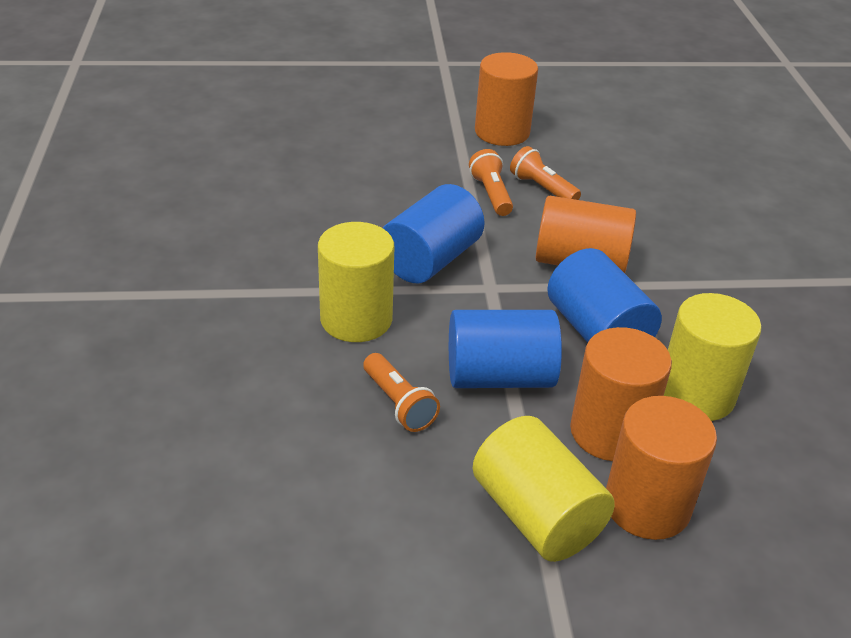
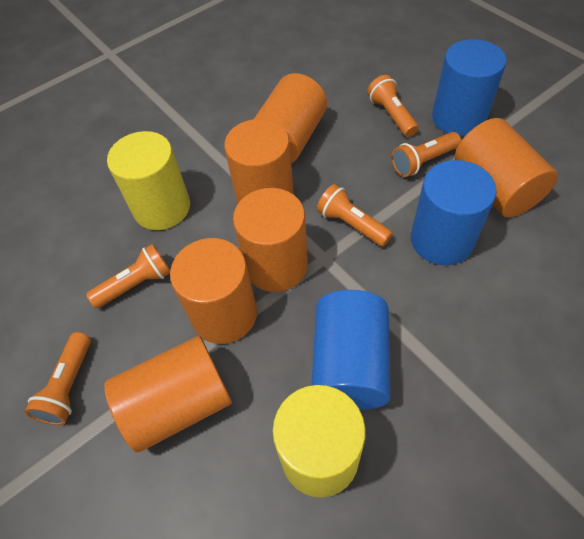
orange cylinder: [475,52,538,146] [536,196,636,273] [570,327,672,461] [606,396,717,540] = 4 -> [104,336,232,452] [170,238,257,344] [224,119,294,204] [233,188,308,292] [254,73,327,163] [455,118,558,217] = 6
orange flashlight: [363,353,440,432] [469,149,513,216] [510,146,581,200] = 3 -> [25,332,91,425] [86,244,170,308] [317,184,393,247] [367,75,419,137] [392,132,461,177] = 5
yellow cylinder: [318,222,394,342] [473,416,615,562] [664,293,762,421] = 3 -> [107,131,190,230] [273,385,366,498] = 2

